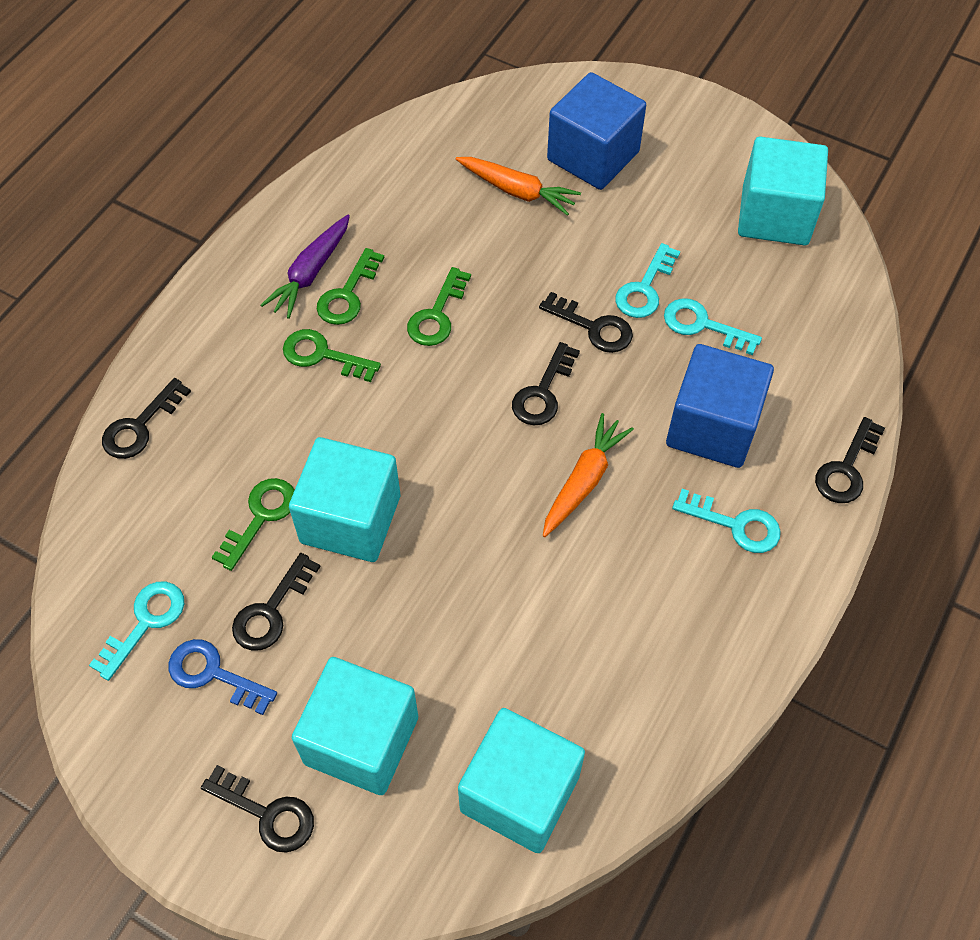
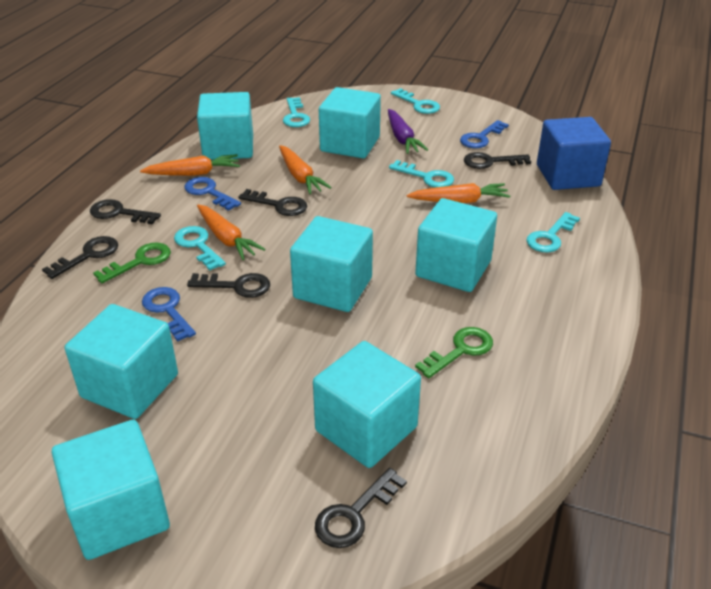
blue cube: [547,72,646,190] [666,344,774,468] = 2 -> [537,117,611,190] = 1
blue key: [169,639,277,715] = 1 -> [142,287,196,342] [185,177,241,211] [460,120,509,148] = 3
green key: [211,478,295,571] [283,329,381,382] [317,248,385,325] [407,267,471,346] = 4 -> [93,243,171,283] [415,327,493,378] = 2
orange carrot: [456,157,581,216] [543,413,634,537] = 2 -> [140,154,240,176] [197,204,266,260] [279,145,332,194] [406,183,510,203] = 4
turquoise cube: [289,437,400,562] [292,657,418,795] [458,708,585,853] [738,137,828,245] = 4 -> [52,420,170,560] [65,304,178,419] [197,92,253,160] [290,216,373,312] [313,341,421,468] [319,87,381,158] [415,198,497,292] = 7
turquoise key: [89,582,184,681] [615,243,680,318] [664,298,762,355] [672,489,781,553] = 4 -> [174,226,226,270] [283,97,310,127] [389,160,454,187] [391,88,440,114] [526,212,580,252] = 5

